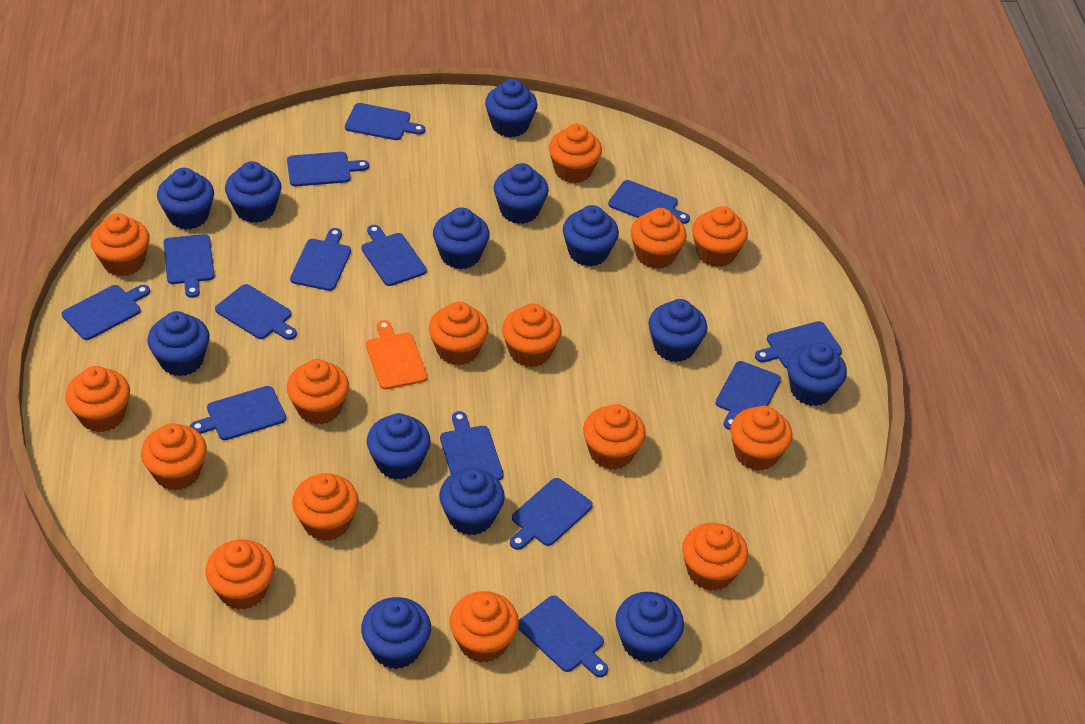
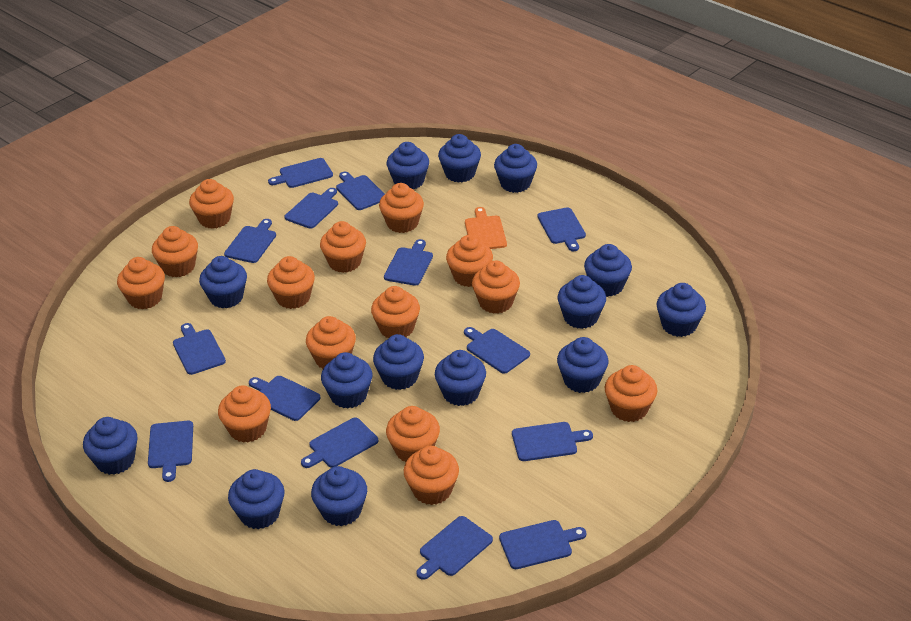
blue cupcake: [148,311,210,376] [157,168,214,229] [225,161,282,223] [361,597,431,669] [367,413,431,480] [433,207,490,269] [439,468,505,535] [485,79,537,137] [494,163,549,224] [563,205,619,266] [615,592,684,663] [648,299,708,362] [787,342,847,406] = 13 -> [83,417,137,475] [199,256,247,308] [228,469,285,529] [311,466,367,526] [321,352,372,408] [373,334,424,390] [387,142,429,190] [435,350,486,406] [438,134,481,183] [494,144,537,193] [557,275,606,329] [557,337,609,393] [584,244,632,297] [656,283,706,337] = 14
orange cupcake: [66,366,130,432] [90,213,150,276] [141,423,207,491] [205,540,275,610] [287,359,349,425] [292,473,359,541] [429,302,489,366] [449,591,519,663] [502,304,562,367] [549,124,602,183] [583,404,646,470] [631,208,687,269] [682,523,748,591] [692,206,748,267] [730,406,793,471] = 15 -> [117,257,165,309] [152,226,198,277] [189,179,234,229] [218,386,271,443] [267,256,315,309] [306,316,356,369] [320,221,366,273] [371,286,420,338] [379,183,424,233] [386,406,440,462] [404,446,459,505] [446,235,493,287] [472,261,520,314] [605,365,657,422] = 14

